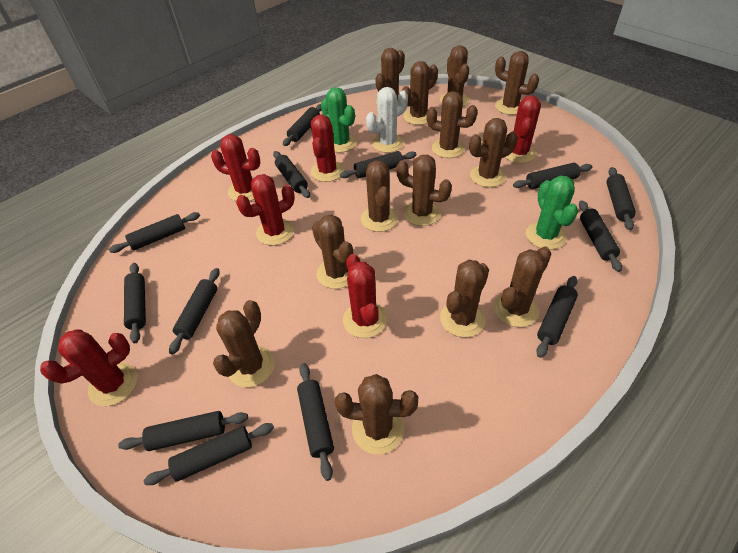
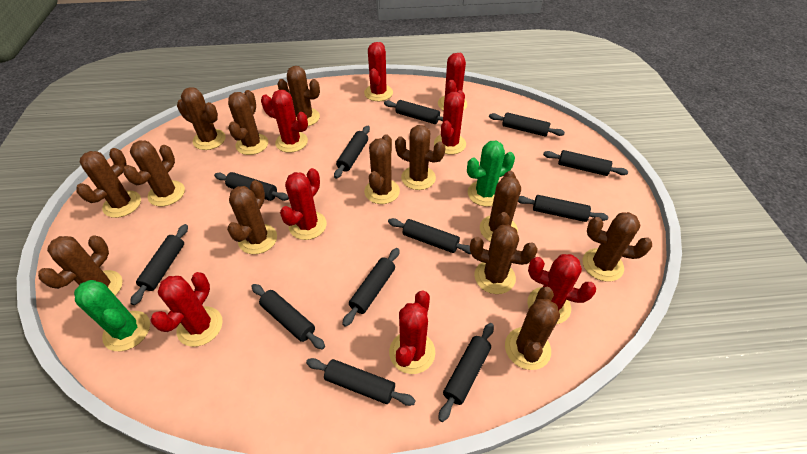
black rolling pin: [109,212,200,253] [118,411,248,451] [124,263,146,343] [144,423,274,485] [169,268,220,355] [273,151,310,198] [283,104,322,146] [297,363,334,481] [340,151,417,178] [513,163,592,189] [536,276,578,358] [579,200,622,272] [607,167,636,230] = 13 -> [130,224,188,305] [214,172,289,201] [251,284,325,350] [306,358,416,406] [334,126,370,179] [342,248,400,327] [384,100,443,124] [388,218,471,254] [439,323,494,422] [489,112,565,137] [518,195,608,222] [543,150,628,176] = 12
red cactus: [40,329,137,406] [211,134,260,201] [236,174,295,245] [311,114,344,182] [343,254,387,338] [505,95,541,163] = 6 -> [150,272,223,347] [261,90,308,153] [280,168,327,240] [364,42,393,101] [389,290,435,374] [434,90,466,155] [438,53,467,111] [527,254,596,324] = 8
white cactus: [366,87,408,153] = 1 -> none = 0

